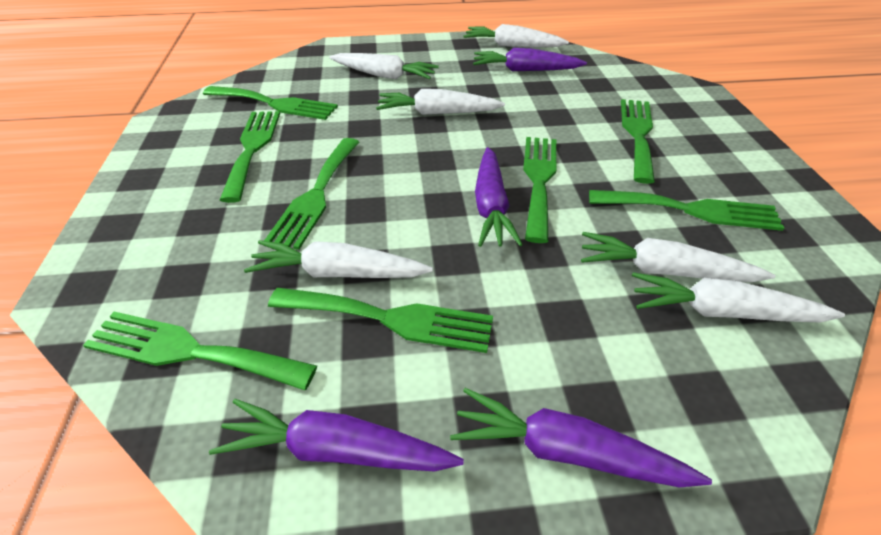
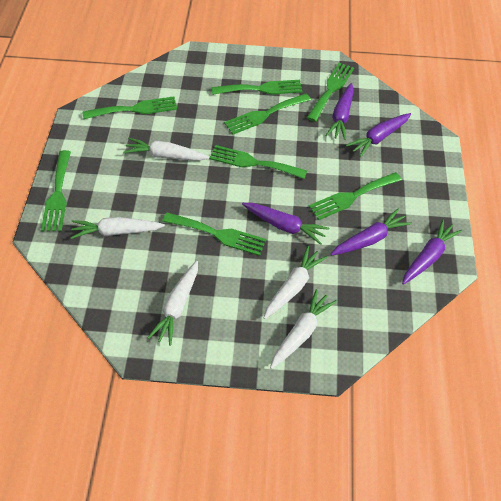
purple carrot: [209,399,464,472] [450,388,712,487] [473,48,587,71] [475,147,523,247] = 4 -> [242,203,329,245] [325,83,354,140] [331,209,412,256] [346,113,411,158] [402,219,462,285] = 5
white carrot: [244,240,433,278] [329,53,439,79] [376,89,505,115] [463,24,569,48] [581,232,775,282] [632,273,845,322] = 6 -> [70,217,165,239] [123,138,209,161] [147,261,198,346] [264,246,327,319] [270,289,337,369] = 5

